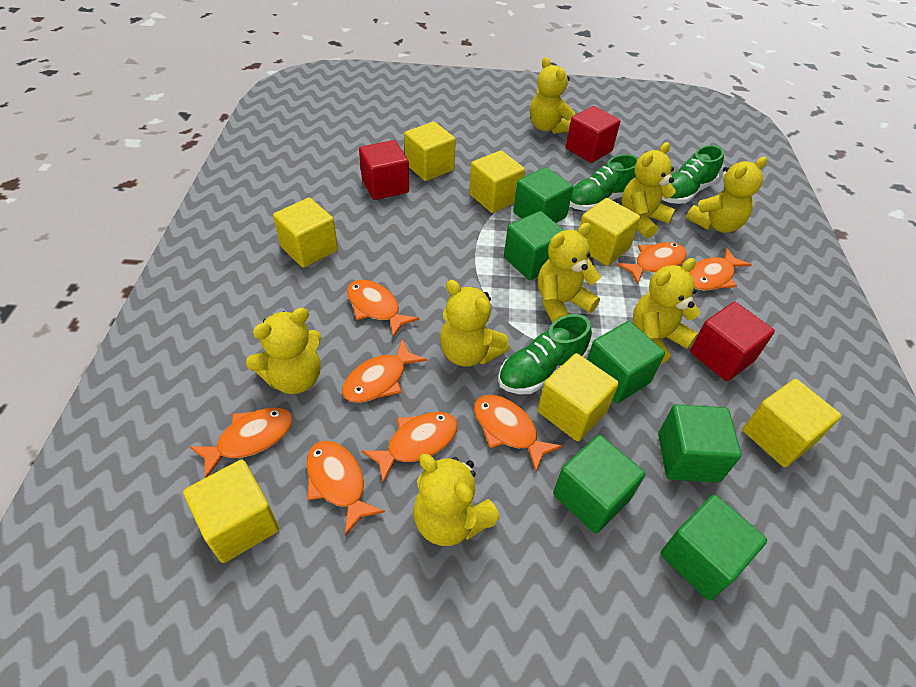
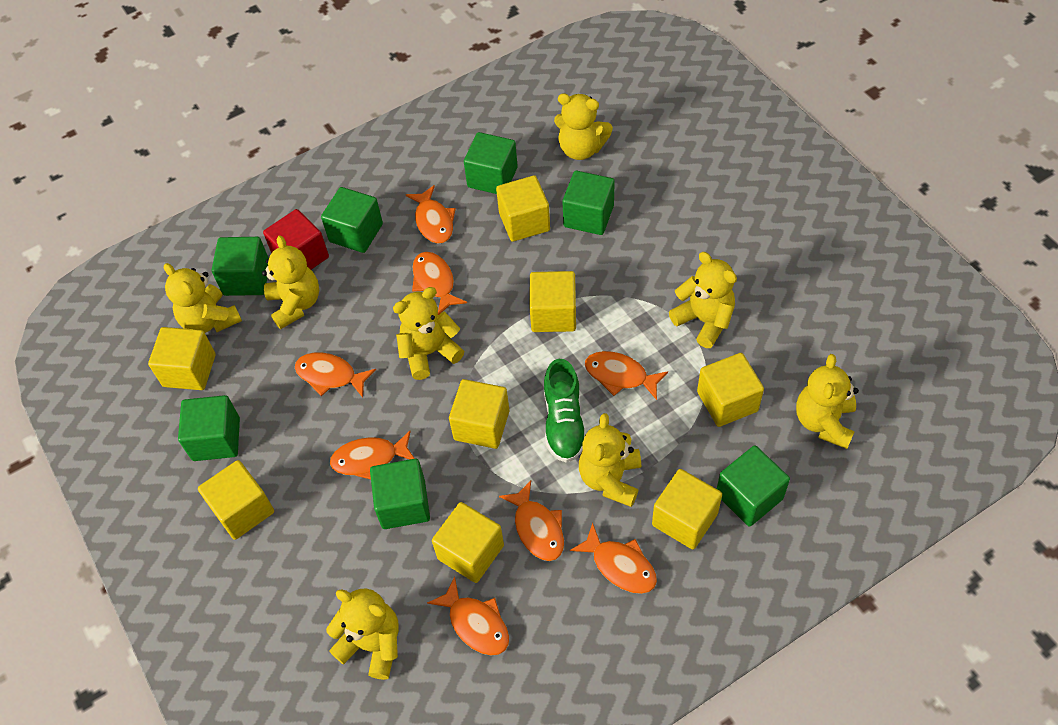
green cube: [504,211,564,281] [513,167,573,223] [553,435,645,533] [587,321,665,403] [658,404,742,483] [660,495,767,600] = 6 -> [178,395,240,461] [212,237,269,296] [321,187,383,253] [370,459,430,529] [464,132,518,194] [562,171,615,235] [717,445,790,527] = 7
green shoe: [498,314,592,394] [569,154,638,211] [662,145,724,204] = 3 -> [544,359,586,463] = 1
red cube: [359,140,409,200] [565,106,620,163] [690,302,775,381] = 3 -> [263,209,329,269] = 1
yellow cube: [183,460,279,563] [273,198,338,268] [404,122,456,181] [469,150,525,213] [538,353,619,441] [580,198,640,266] [743,379,841,467] = 7 -> [148,327,216,390] [198,460,274,540] [432,502,504,583] [449,379,509,449] [496,175,550,242] [529,271,576,332] [652,469,722,550] [697,353,764,427] = 8

